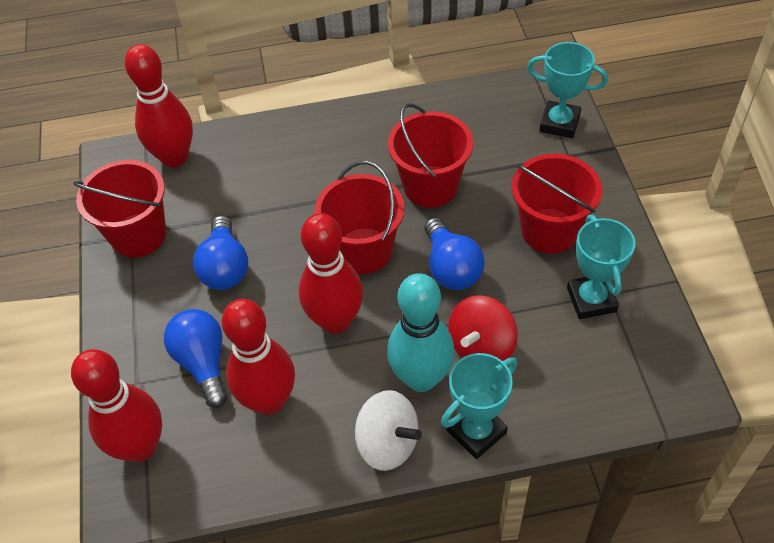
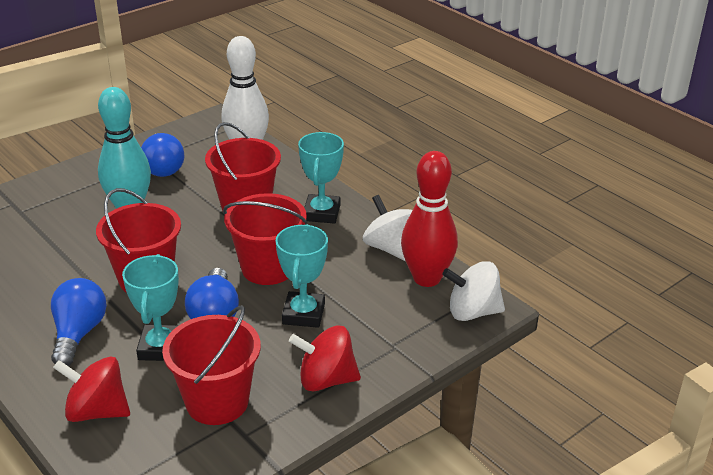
red bowling pin: [71,349,162,462] [125,44,193,168] [222,299,295,415] [299,213,363,334] = 4 -> [401,151,458,287] = 1
red spinning top: [448,295,518,361] = 1 -> [53,356,130,422] [289,325,361,392] = 2
white bowling pin: none = 0 -> [221,36,269,140] = 1
white spinning top: [355,390,422,471] = 1 -> [363,195,412,261] [442,261,505,321] = 2

